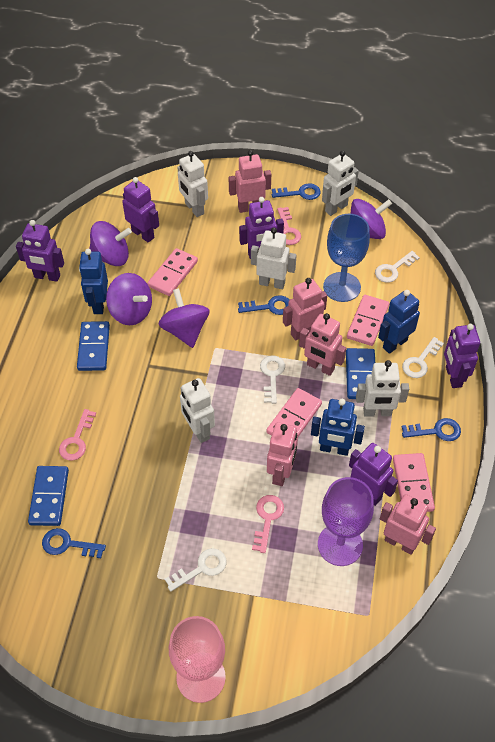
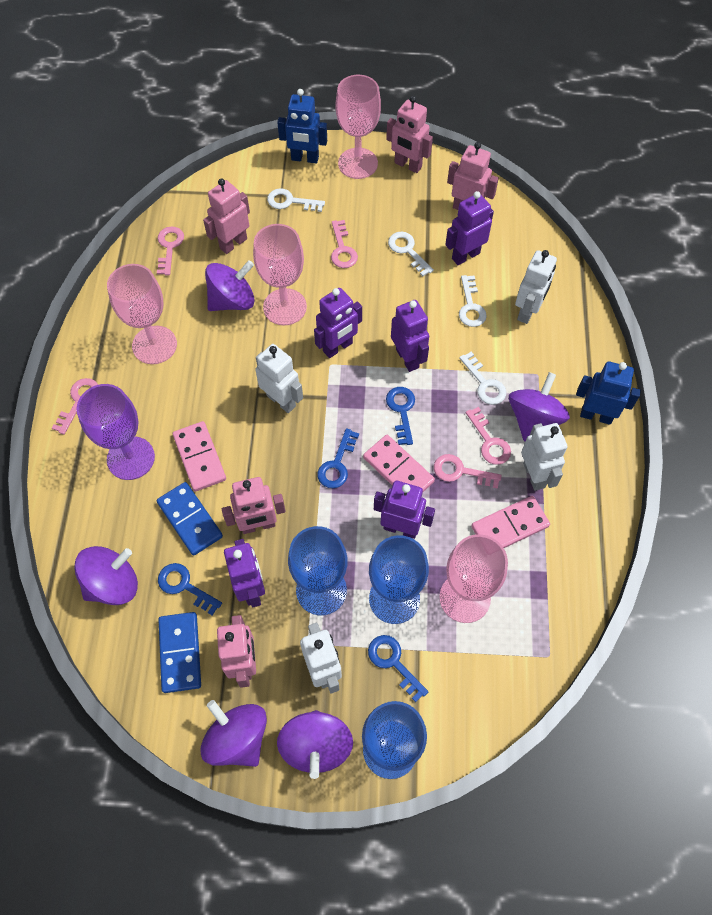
blue domino: [28,466,69,526] [77,321,110,371] [346,348,375,399] = 3 -> [157,482,223,556] [158,612,201,693] = 2
blue goblet: [323,214,370,302] = 1 -> [288,526,348,615] [362,701,427,779] [369,535,429,624] = 3
blue robot: [79,249,108,314] [311,399,365,456] [378,290,420,354] = 3 -> [277,89,327,164] [576,361,641,425] = 2
pink domino: [147,248,198,296] [266,388,322,437] [347,295,389,346] [393,453,435,512] = 4 -> [173,421,226,492] [363,435,435,492] [471,496,550,548] = 3
pink goblet: [169,616,226,703] = 1 -> [107,264,177,364] [253,224,307,325] [336,75,381,179] [439,534,508,623] = 4
pink key: [59,409,96,461] [252,495,284,553] [277,207,301,245] = 3 -> [52,378,98,435] [157,226,184,275] [331,220,358,268] [434,454,502,489] [466,407,511,465] = 5
purple spinning top: [90,221,132,266] [106,273,152,325] [158,288,210,348] [350,199,392,239] = 4 -> [74,546,138,605] [200,700,267,767] [205,260,255,311] [277,710,353,779] [509,372,570,442] = 5
white robot: [177,151,208,217] [180,378,215,443] [251,227,296,289] [322,150,359,216] [356,360,409,416] = 5 -> [255,344,303,413] [300,623,342,693] [515,250,557,324] [521,423,567,491] = 4

